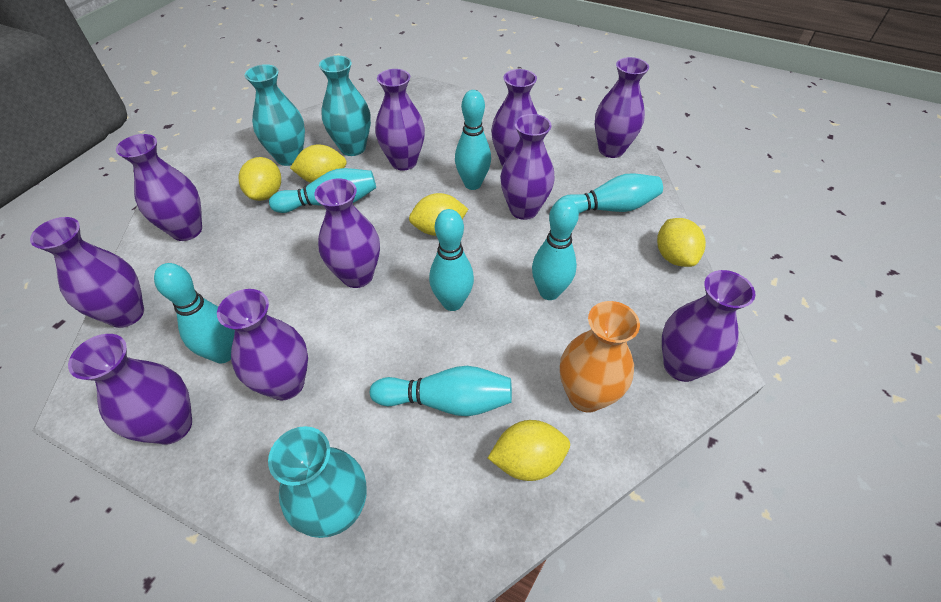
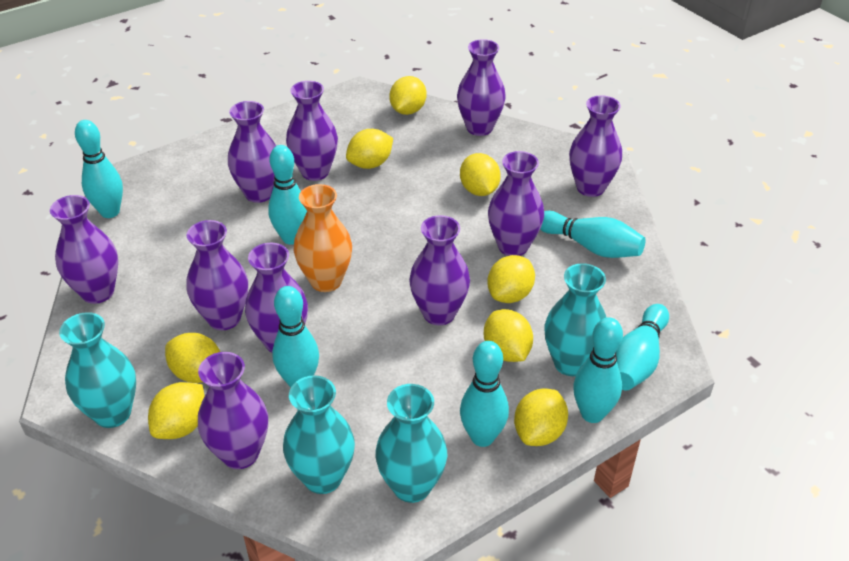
turquoise vase: [245,64,305,166] [268,426,367,538] [319,56,371,156] = 3 -> [59,312,136,428] [283,375,355,494] [375,384,447,503] [544,263,607,376] = 4
yellow lemon: [238,157,281,201] [290,144,347,183] [409,193,468,236] [488,420,570,481] [657,218,706,267] = 5 -> [148,382,205,439] [165,333,220,383] [346,129,393,169] [389,76,427,115] [460,153,501,196] [484,309,533,362] [487,255,535,303] [514,388,568,446] = 8

